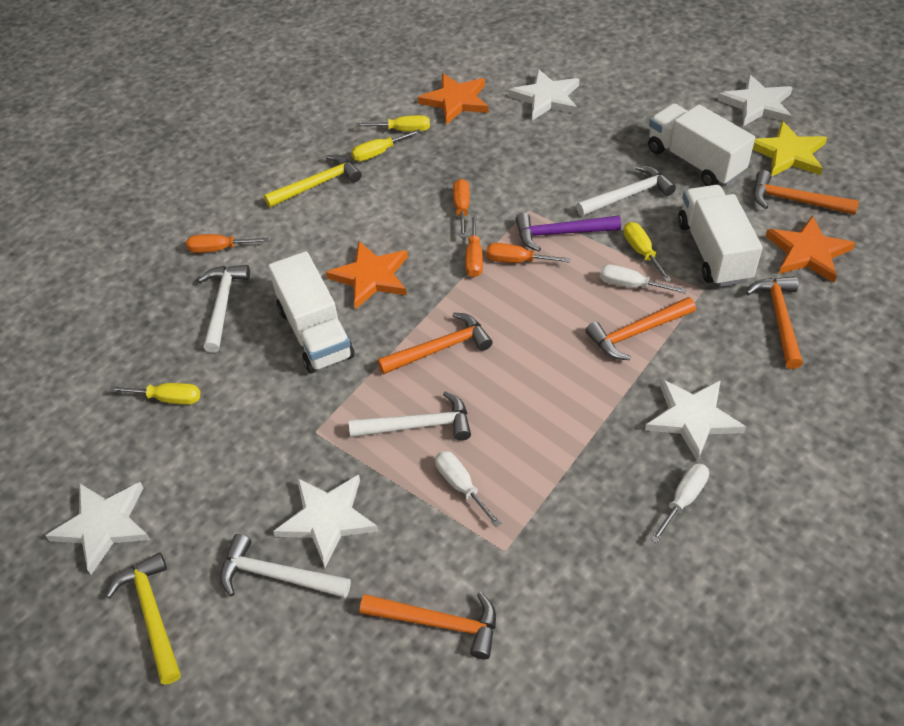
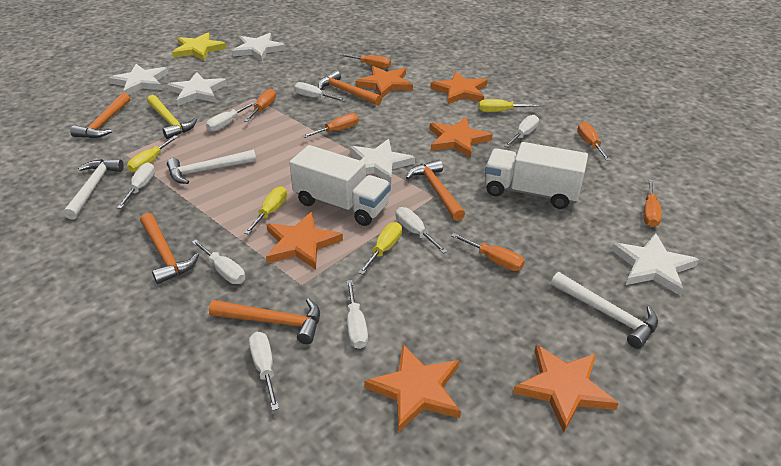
orange screwdriver: [186,234,269,253] [453,179,470,238] [465,215,483,277] [486,243,570,263] = 4 -> [244,89,276,122] [302,113,359,138] [340,54,391,69] [451,233,525,271] [577,122,611,161] [644,180,662,227] = 6
orange star: [326,241,408,309] [418,73,489,125] [766,215,855,283] = 3 -> [266,212,343,270] [356,66,413,98] [364,345,461,433] [429,117,493,158] [430,72,488,105] [513,344,619,432] = 6
purple hammer: [516,213,621,251] = 1 -> none = 0
white hammer: [198,265,250,353] [220,534,351,598] [349,391,471,441] [576,165,676,216] = 4 -> [63,159,124,219] [167,150,256,184] [551,272,658,349] = 3
white screwdriver: [435,451,501,527] [600,264,686,294] [650,463,709,543] = 3 -> [117,162,155,209] [192,240,245,284] [206,102,256,132] [249,332,279,411] [294,82,346,101] [347,280,368,349] [396,207,448,254] [504,115,539,147] = 8
white truck: [268,251,355,373] [648,103,755,186] [678,185,763,287] = 3 -> [289,145,391,226] [485,142,588,209] = 2
yellow hammer: [106,552,181,685] [264,155,362,208] = 2 -> [147,95,197,139] = 1

